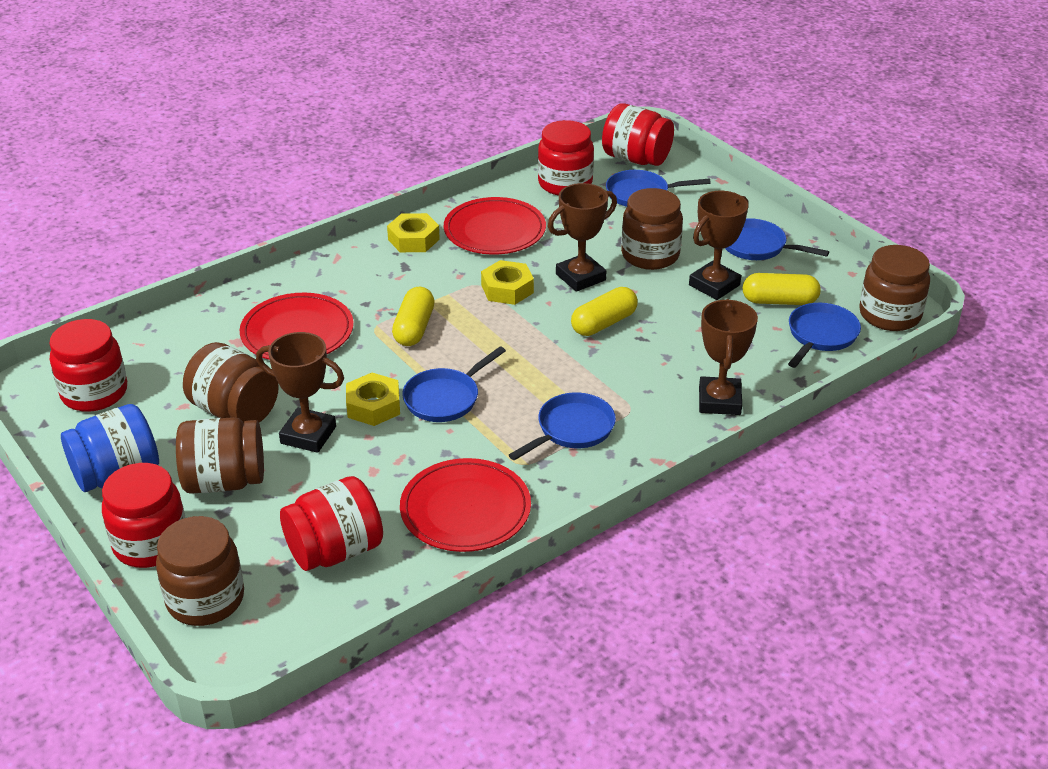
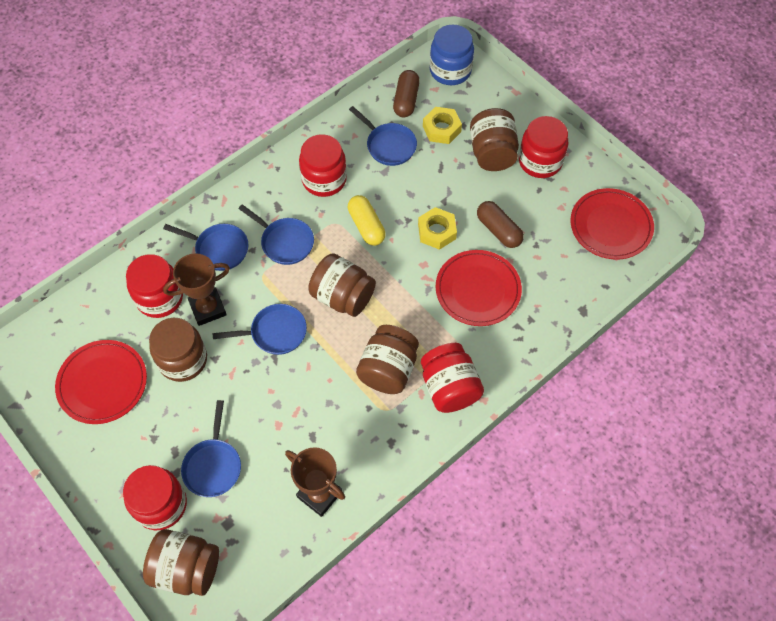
brown capsule: none = 0 -> [393,70,420,117] [477,201,524,248] = 2
brown trophy: [256,332,344,453] [548,183,617,292] [689,191,749,300] [699,299,758,415] = 4 -> [163,253,230,326] [285,447,345,517] = 2
yellow capsule: [392,287,434,346] [571,287,638,336] [743,273,821,305] = 3 -> [348,195,386,246] = 1
yellow nut: [346,373,400,426] [387,213,440,252] [481,260,534,305] = 3 -> [418,207,457,250] [423,107,462,144] = 2

